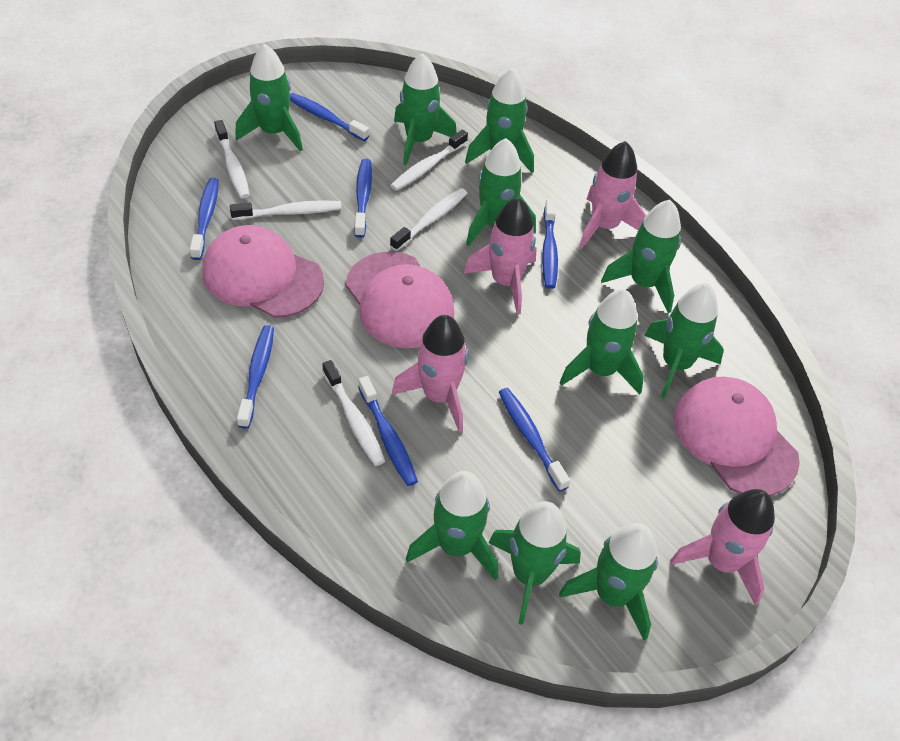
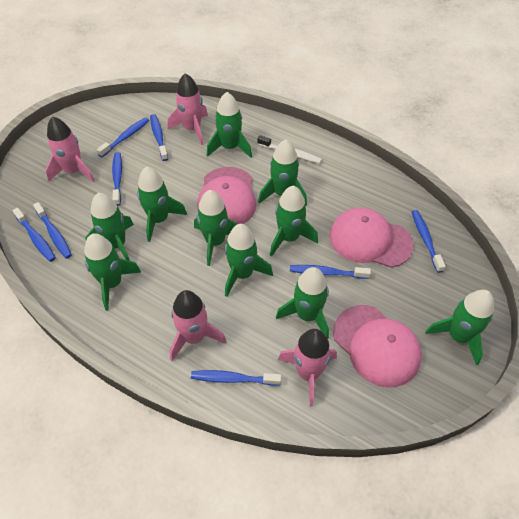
blue toothbrush: [190,178,219,260] [237,325,274,429] [290,93,369,141] [354,159,372,238] [358,376,418,486] [499,388,570,491] [542,199,558,289] = 7 -> [12,208,56,262] [33,202,72,259] [96,117,149,157] [112,152,122,206] [150,114,168,161] [191,370,281,386] [290,265,371,279] [412,210,446,273] = 8
white toothbrush: [214,120,250,199] [230,200,341,220] [322,360,385,466] [390,130,468,191] [390,188,468,251] = 5 -> [257,135,322,164] = 1

